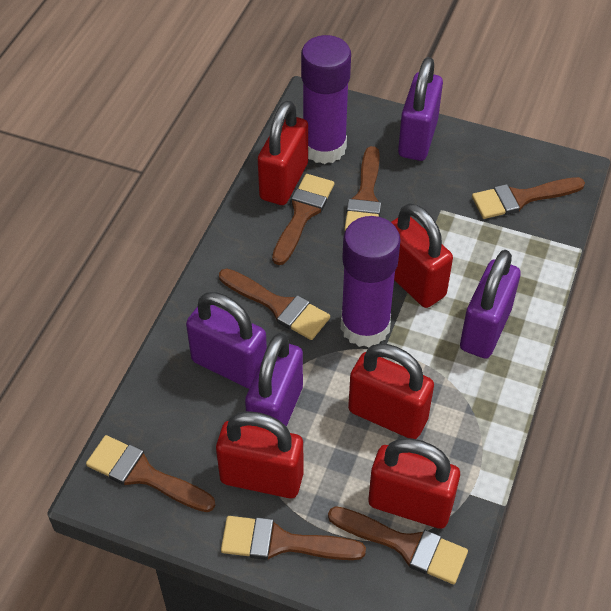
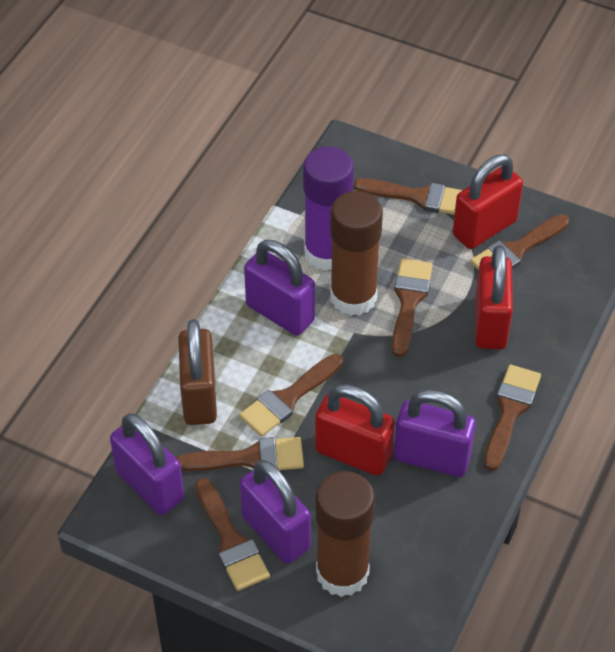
brown glue stick: none = 0 -> [315,471,375,597] [330,191,383,316] = 2
brown padlock: none = 0 -> [178,319,217,425] = 1
purple glue stick: [301,35,351,164] [341,216,401,347] = 2 -> [303,146,354,271] = 1
red padlock: [216,411,303,498] [258,100,308,205] [348,344,434,439] [368,438,460,529] [391,203,453,308] = 5 -> [315,384,395,476] [453,154,523,249] [475,245,513,349] = 3

